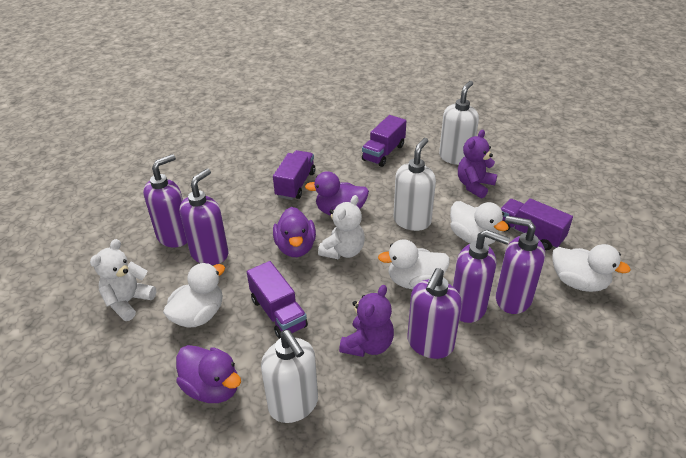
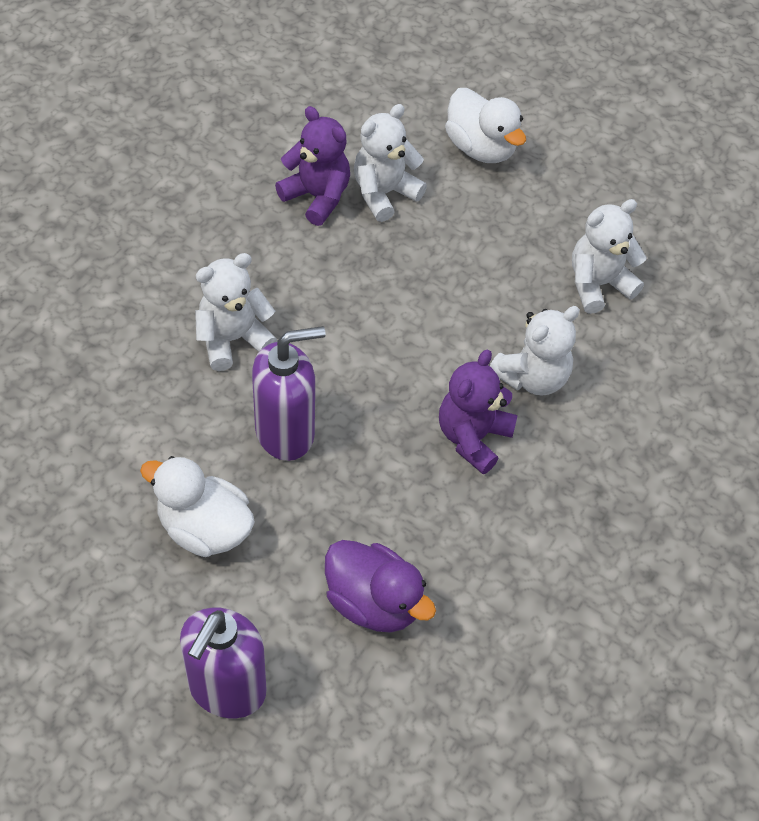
purple duck: [176,345,241,403] [273,207,316,257] [305,171,369,216] = 3 -> [325,540,436,633] = 1
purple soap dispenser: [143,154,187,247] [180,169,229,265] [407,268,462,359] [453,230,510,323] [496,216,545,314] = 5 -> [180,608,266,718] [252,326,326,461] = 2
purple truck: [247,261,308,339] [273,150,315,200] [362,115,406,167] [501,198,573,250] = 4 -> none = 0
white duck: [163,263,225,327] [378,239,450,289] [450,201,509,245] [552,244,631,292] = 4 -> [140,456,255,557] [445,88,526,163] = 2
white soap dispenser: [261,330,318,423] [394,138,436,231] [439,81,479,165] = 3 -> none = 0
white teddy bear: [90,239,156,321] [318,195,365,259] = 2 -> [195,253,277,371] [354,104,427,222] [490,306,580,396] [572,199,646,314] = 4

